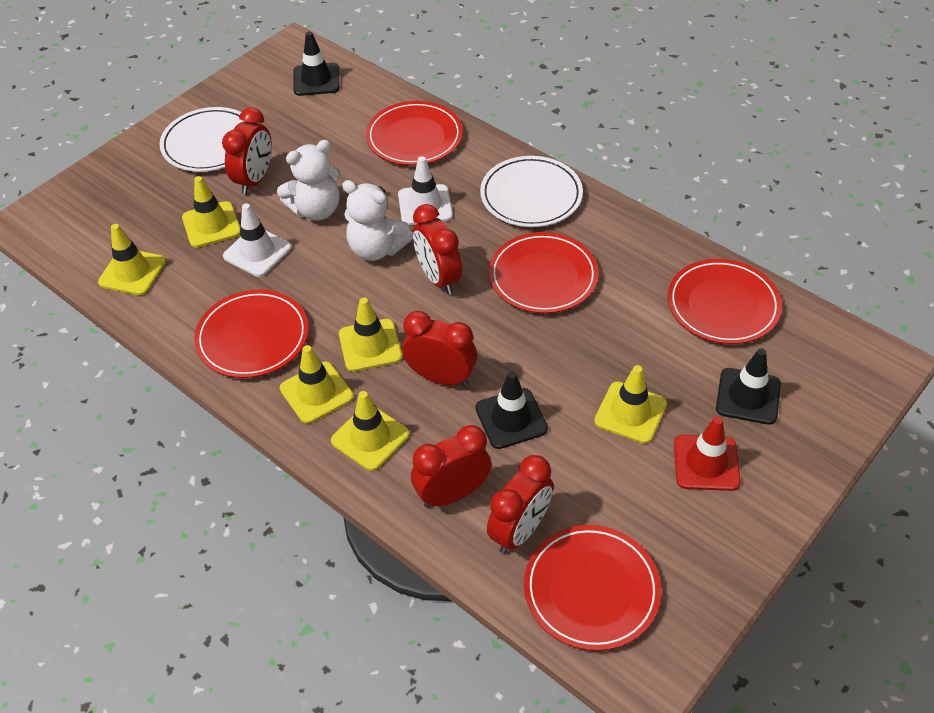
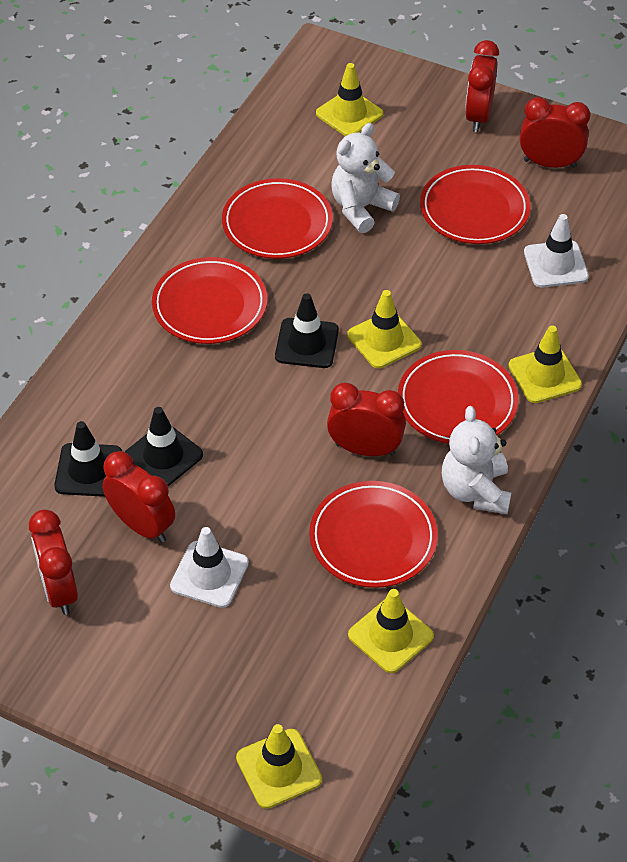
red traffic cone: [674,416,741,491] = 1 -> none = 0
white plate: [159,107,244,172] [480,156,583,227] = 2 -> none = 0
yellow traffic cone: [98,224,166,295] [182,176,240,248] [280,345,354,424] [331,391,409,471] [339,298,402,372] [594,365,667,444] = 6 -> [236,724,322,809] [316,63,383,136] [347,290,421,369] [348,589,434,673] [508,325,582,403] = 5

